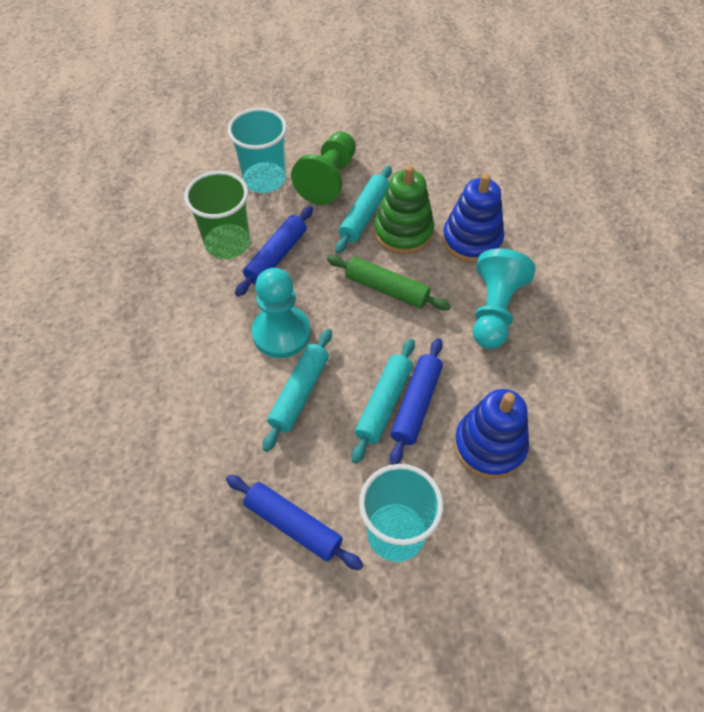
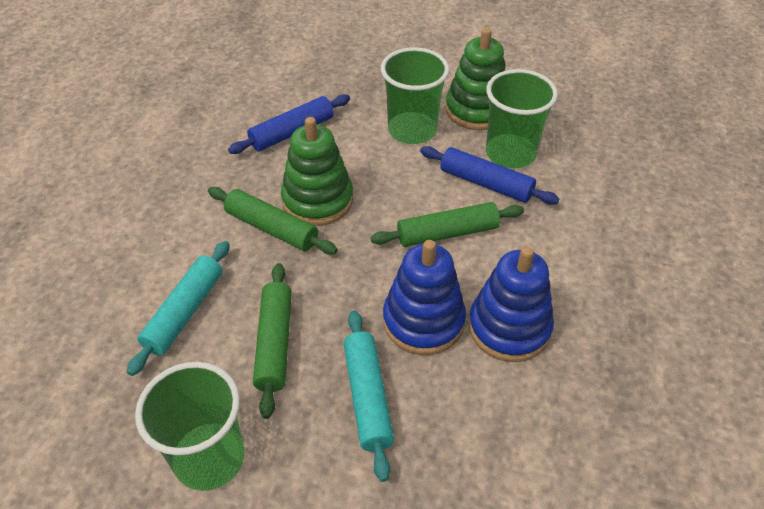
blue rolling pin: [226,475,363,570] [235,206,313,296] [390,338,443,465] = 3 -> [228,94,350,154] [420,146,559,205] = 2
green cup: [184,171,250,259] = 1 -> [135,362,245,491] [381,47,449,144] [486,69,558,168] = 3
green pawn: [291,132,356,205] = 1 -> none = 0
green rolling pin: [327,255,451,311] = 1 -> [208,187,338,254] [253,263,292,419] [371,202,524,247] = 3
green stacking toy: [374,165,434,255] = 1 -> [281,117,353,226] [445,28,506,130] = 2
turquoise cup: [227,108,287,193] [359,464,444,562] = 2 -> none = 0
turquoise pawn: [252,268,311,358] [473,248,535,349] = 2 -> none = 0
turquoise rolling pin: [263,329,332,452] [335,166,392,254] [352,339,415,464] = 3 -> [127,241,230,376] [344,311,394,482] = 2

